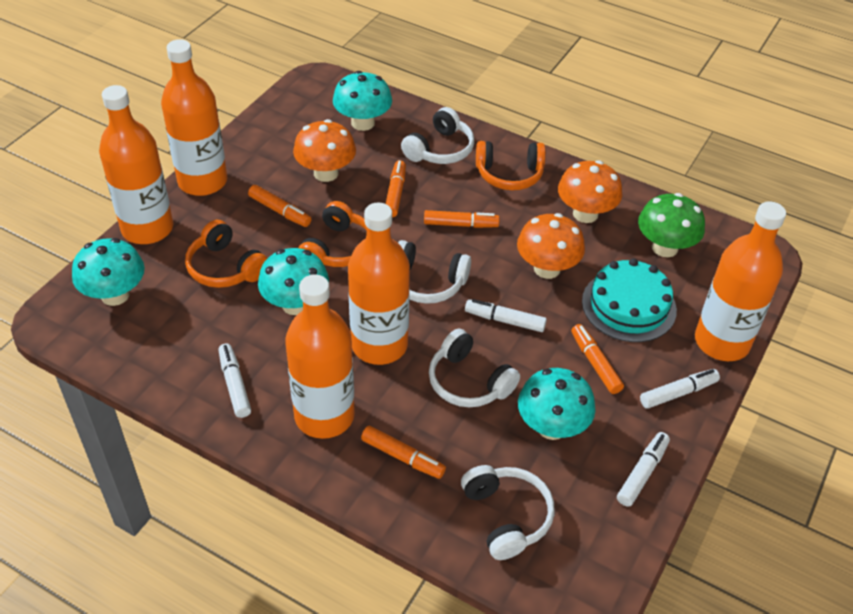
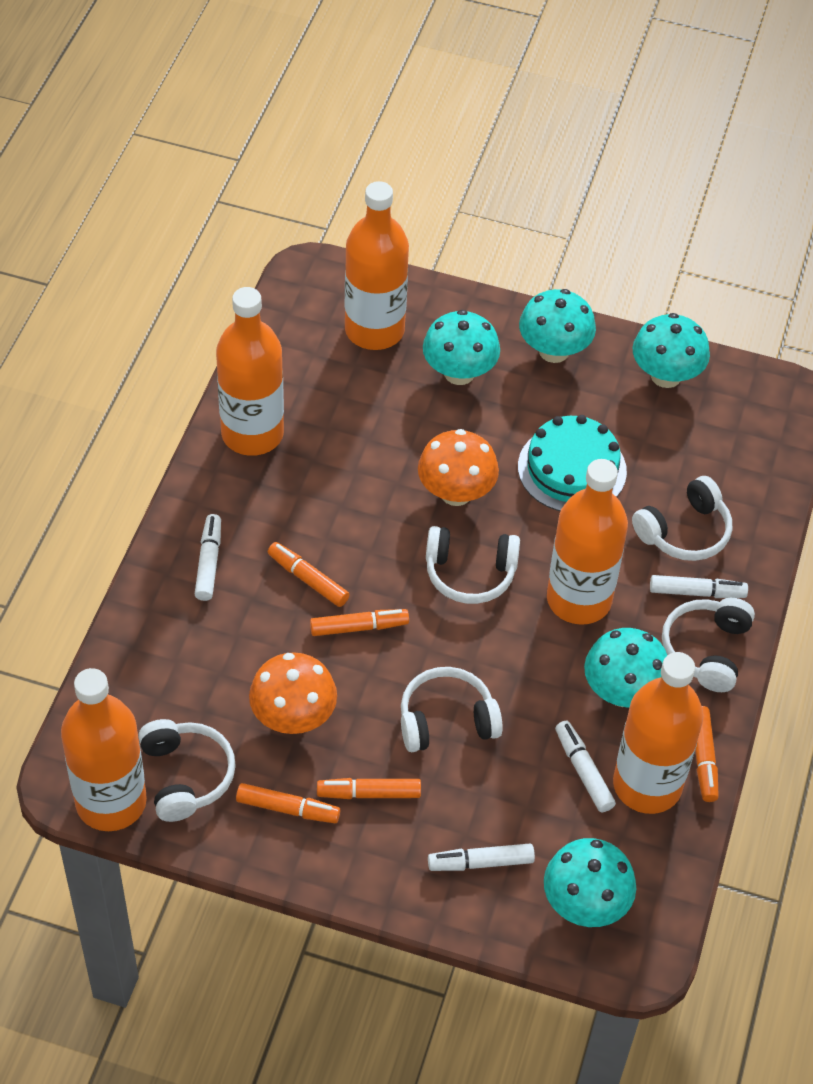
green mushroom: [638,193,705,257] = 1 -> none = 0
orange headphones: [185,220,267,288] [298,201,367,267] [476,141,546,190] = 3 -> none = 0
orange mushroom: [293,119,356,182] [517,213,585,279] [558,160,622,223] = 3 -> [249,652,337,734] [418,429,499,506] = 2
turquoise mushroom: [72,238,145,306] [258,248,329,315] [333,71,392,131] [518,368,596,440] = 4 -> [423,310,500,385] [519,289,596,363] [544,838,636,927] [584,628,667,707] [632,313,710,388] = 5
white headphones: [398,240,471,304] [401,107,474,164] [429,329,520,407] [461,465,555,560] = 4 -> [138,719,236,822] [401,667,503,752] [426,526,520,604] [632,476,732,561] [662,598,755,692] = 5

